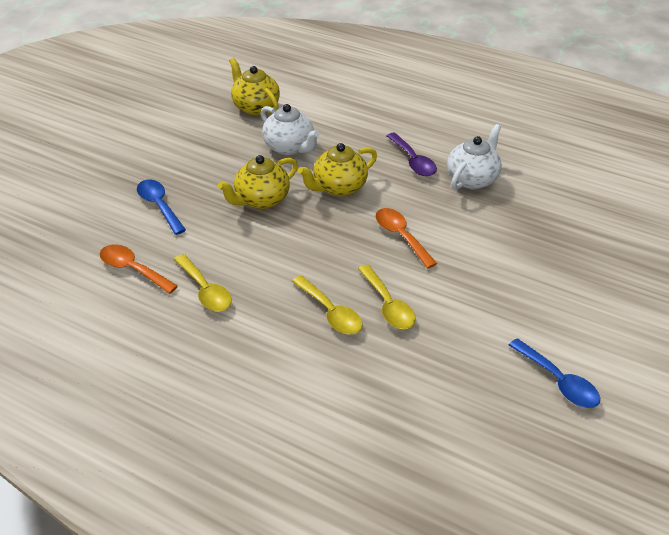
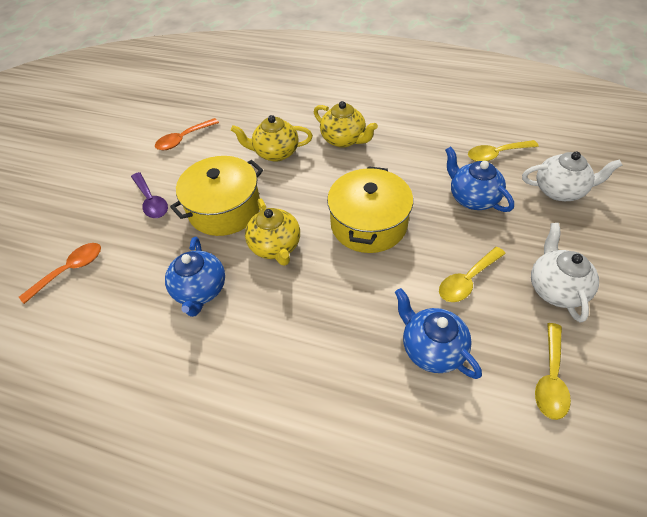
blue spoon: [137,180,186,235] [509,338,600,408] = 2 -> none = 0
blue teapot: none = 0 -> [165,237,225,317] [395,288,482,379] [445,147,514,212] = 3
yellow pot: none = 0 -> [170,156,263,236] [327,166,413,253] = 2

